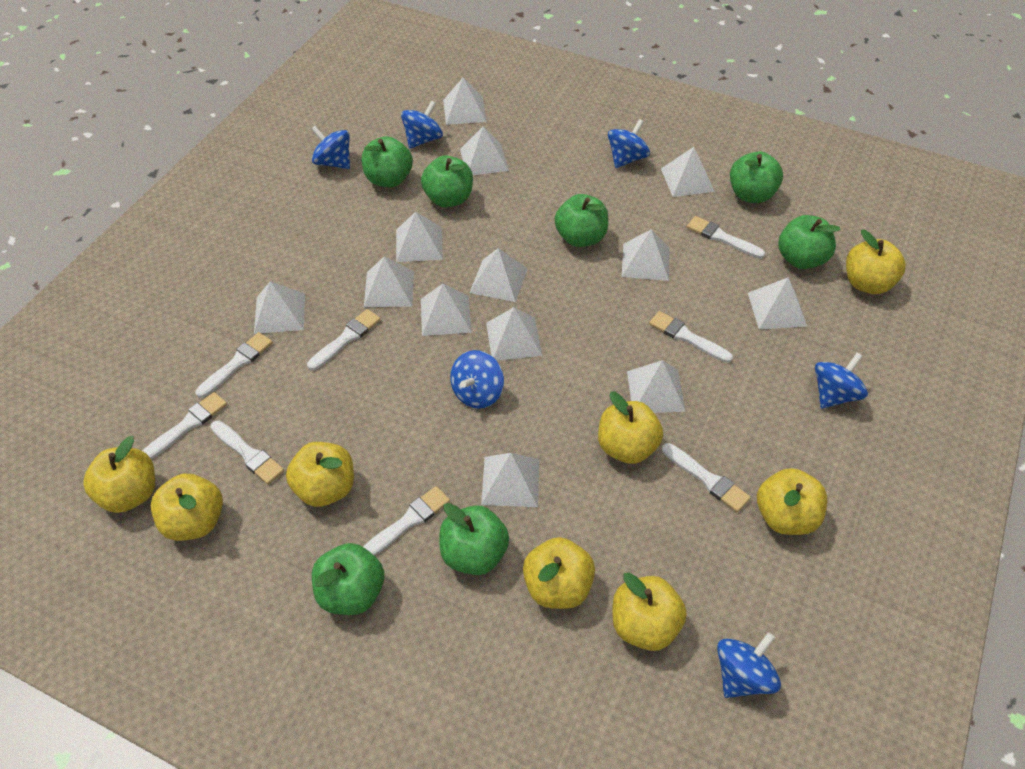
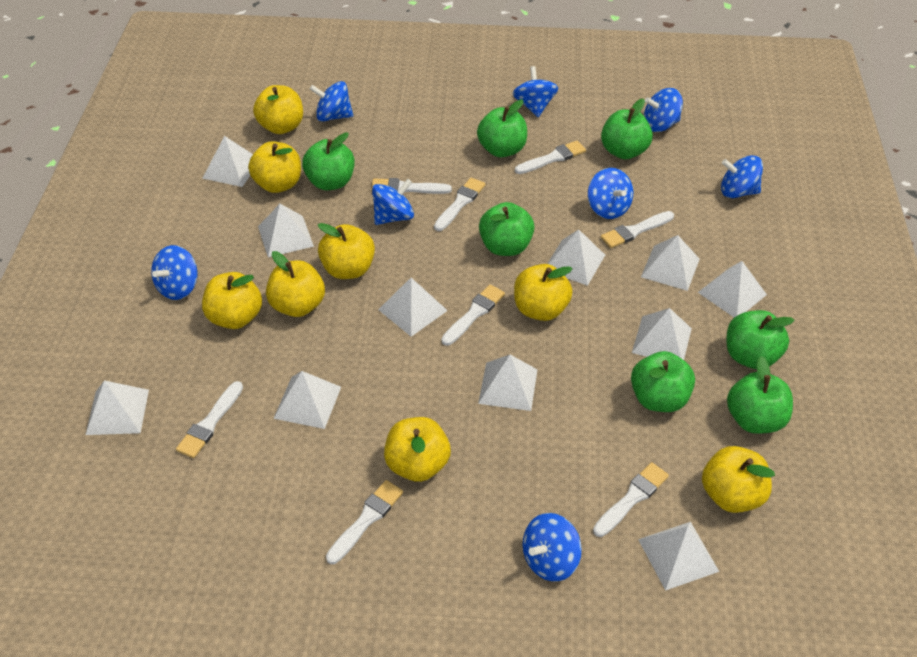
blue spinning top: [311,126,350,169] [401,101,443,149] [450,350,504,409] [608,119,650,168] [717,632,781,698] [815,353,868,409] = 6 -> [151,245,197,300] [310,81,353,122] [372,179,414,225] [513,66,558,117] [523,513,582,582] [588,168,633,219] [644,88,683,132] [721,155,763,198] = 8
white pyramid: [254,281,305,334] [364,257,414,307] [396,212,443,262] [421,284,472,336] [443,78,487,125] [460,127,509,175] [469,248,528,302] [481,453,539,507] [486,307,542,361] [622,229,669,281] [627,360,686,413] [661,147,715,197] [748,277,807,329] = 13 -> [86,380,149,435] [202,136,253,187] [258,204,314,257] [273,371,341,429] [378,278,448,337] [478,355,538,411] [547,229,605,286] [632,308,692,360] [638,522,719,591] [641,235,700,291] [698,261,767,317] = 11

